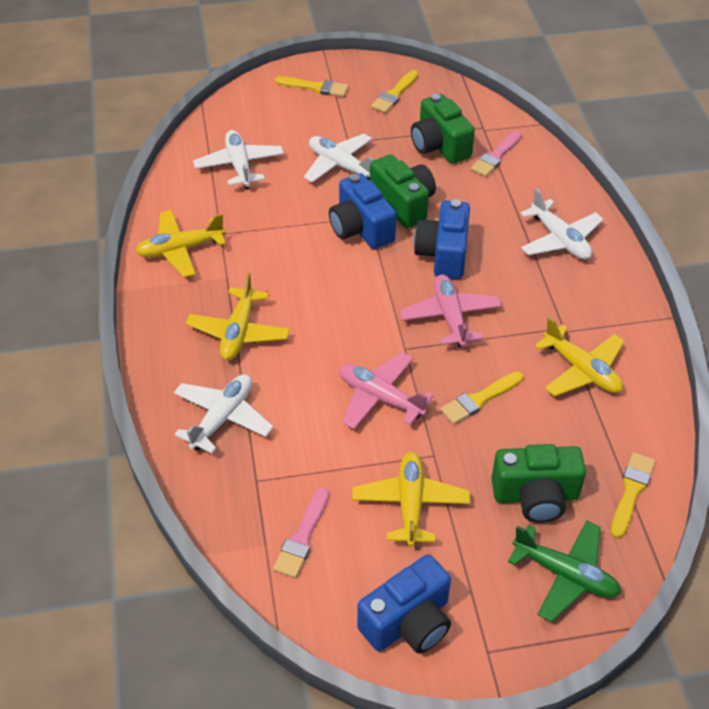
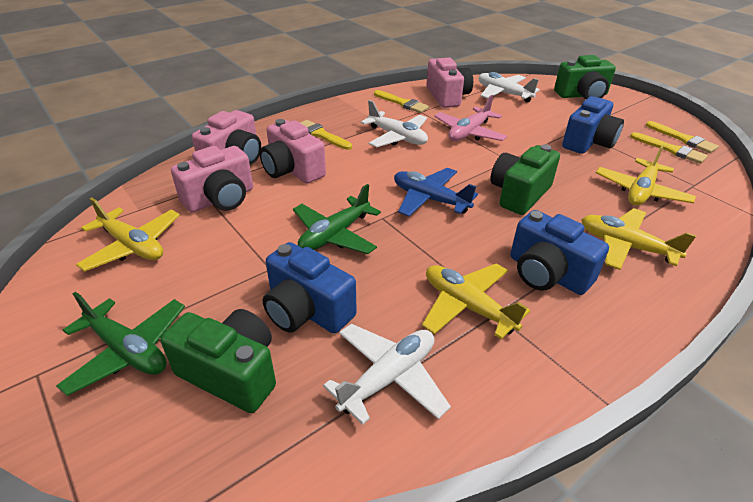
blue plane: none = 0 -> [394,168,478,217] = 1
green plane: [508,521,621,622] = 1 -> [56,292,185,396] [293,184,381,254] = 2
pink brush: [273,487,329,578] [471,130,522,177] = 2 -> none = 0
pink camera: none = 0 -> [171,146,253,212] [192,110,261,165] [260,119,326,184] [426,58,473,108] = 4
pink plane: [339,352,433,429] [399,275,502,348] = 2 -> [434,95,507,141] = 1
white plane: [174,374,273,453] [193,130,284,189] [304,134,374,183] [520,188,604,259] = 4 -> [323,324,451,425] [361,100,428,148] [479,72,540,103] = 3

